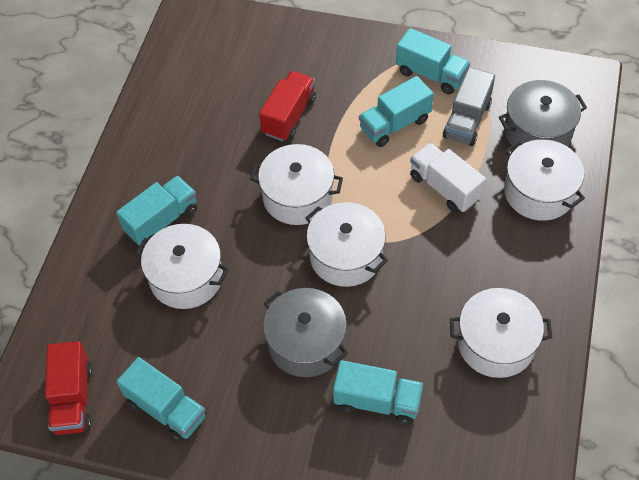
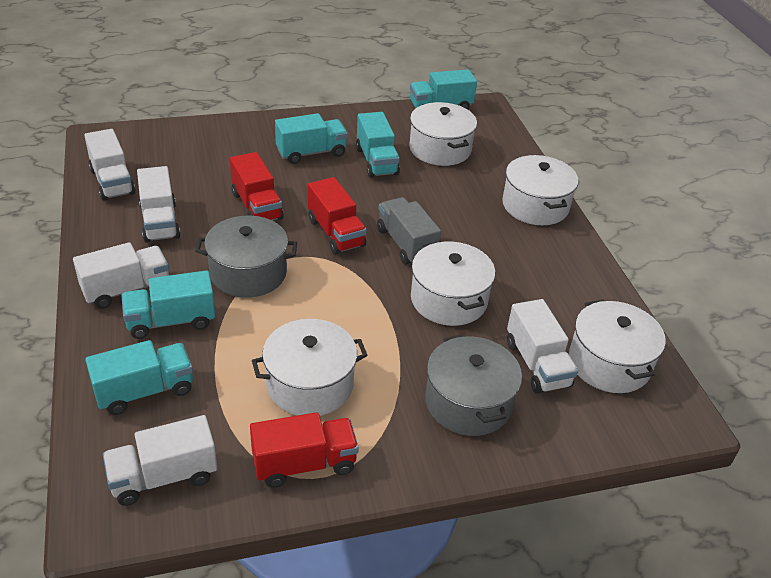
red truck: [45,341,92,435] [259,71,316,141] = 2 -> [230,152,284,220] [250,412,359,488] [308,177,366,254] = 3
white truck: [410,143,486,213] = 1 -> [73,242,169,309] [84,129,136,201] [103,415,217,506] [137,166,180,243] [507,299,578,394] = 5

